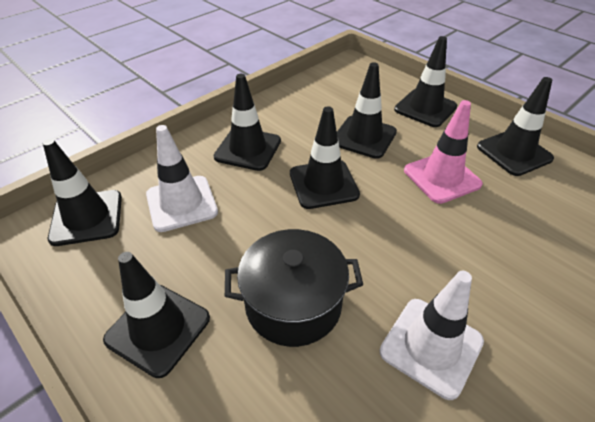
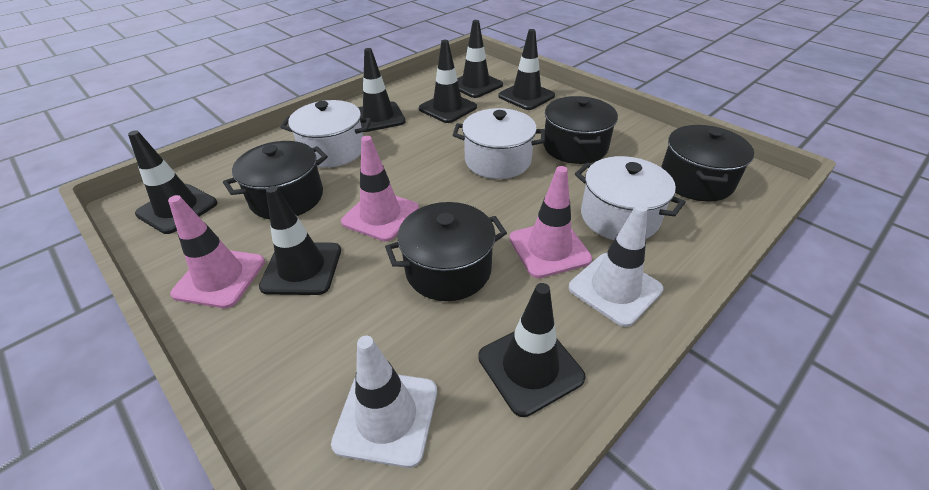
black pot: [225,229,363,347] = 1 -> [223,141,328,219] [385,202,507,301] [543,96,618,164] [661,125,754,202] = 4
pink traffic cone: [404,100,483,204] = 1 -> [168,195,265,308] [341,136,419,241] [509,166,592,278] = 3
white pot: none = 0 -> [280,100,372,168] [453,108,545,179] [575,156,686,240] = 3

